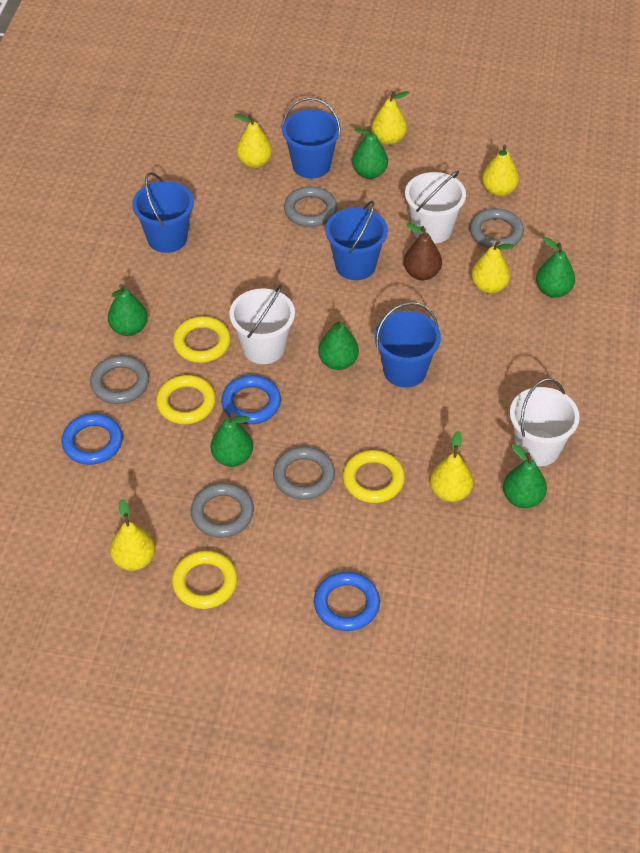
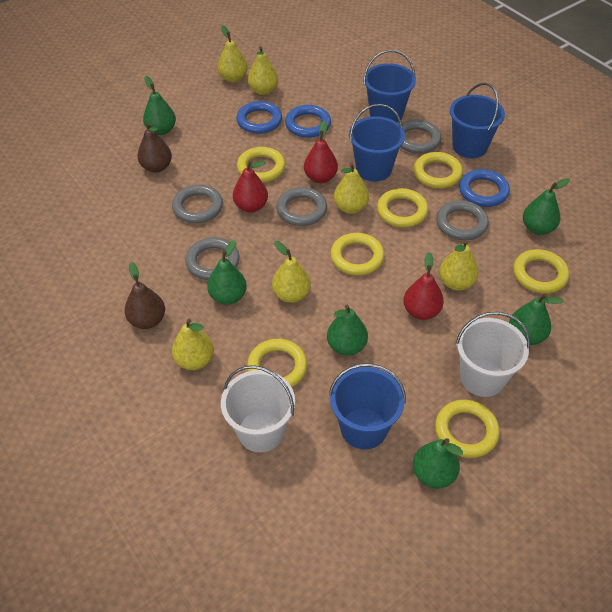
brown pear: [404,223,442,280] = 1 -> [124,262,165,329] [137,122,172,173] = 2
red pear: none = 0 -> [233,161,268,213] [304,121,338,183] [403,252,444,320] = 3
white bucket: [229,285,295,364] [405,171,466,244] [510,378,580,466] = 3 -> [221,365,295,452] [456,312,530,397] = 2
yellow ring: [156,375,216,424] [172,551,238,609] [173,316,231,363] [343,450,405,503] = 4 -> [237,147,285,183] [247,339,307,387] [330,233,384,275] [377,188,428,227] [414,152,463,188] [435,400,500,458] [513,249,569,294] = 7

